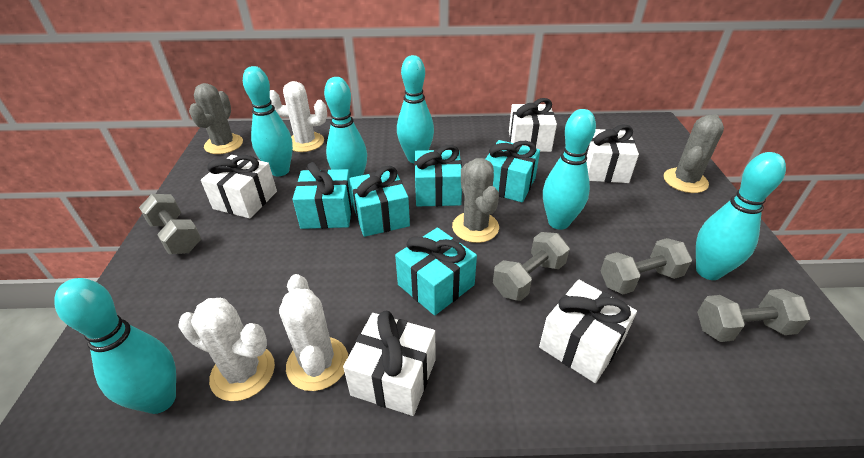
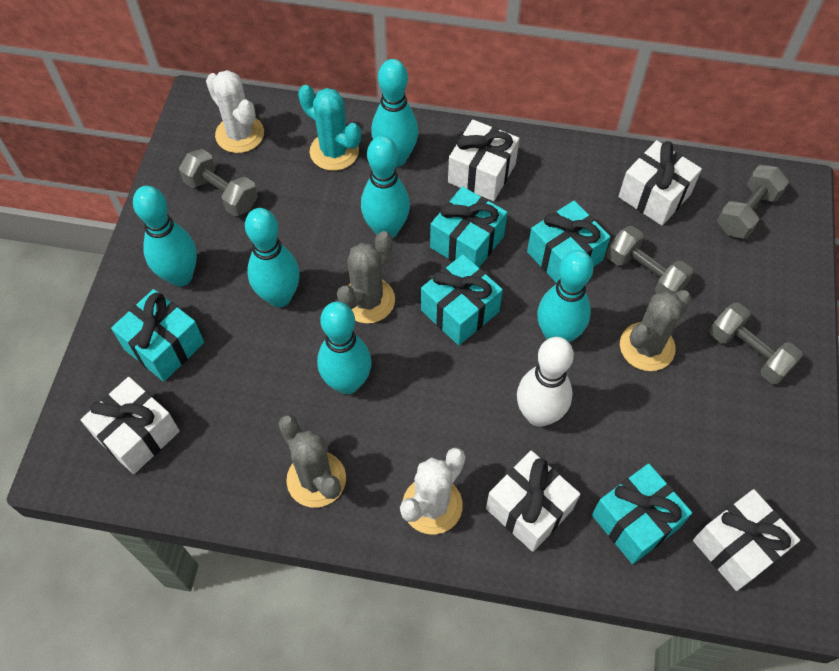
turquoise cactus: none = 0 -> [298,85,361,171] = 1
white bowling pin: none = 0 -> [517,337,574,427] = 1
white cactus: [178,298,275,401] [270,81,327,152] [279,274,348,391] = 3 -> [206,70,264,153] [400,448,465,534] = 2

